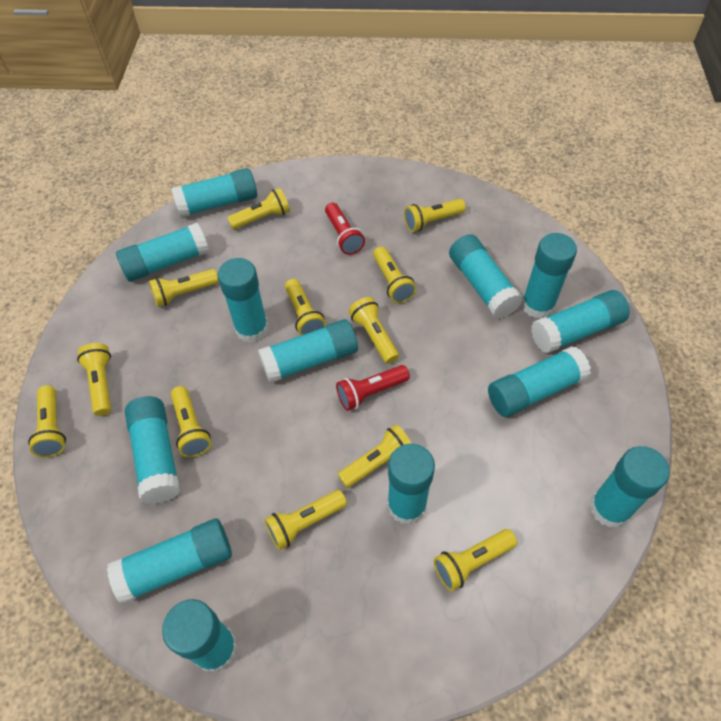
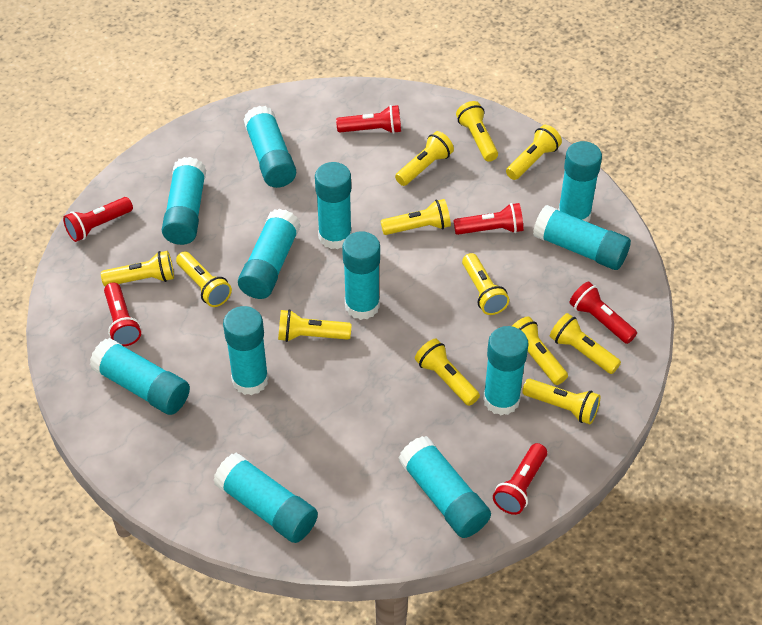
red flashlight: [325,203,365,255] [336,365,410,411] = 2 -> [63,197,133,242] [104,282,141,346] [336,105,401,134] [454,203,523,235] [493,443,547,515] [569,281,637,344] = 6
turquoise glue stick: [107,518,232,605] [116,223,209,282] [125,396,181,504] [162,599,237,673] [171,168,257,218] [218,258,269,343] [258,319,358,383] [387,443,435,525] [449,234,523,318] [488,346,591,417] [522,233,577,319] [531,290,630,354] [590,446,670,528] = 13 -> [90,338,190,415] [162,157,206,245] [213,453,318,543] [223,306,269,395] [238,209,301,299] [243,106,296,188] [315,162,352,249] [342,231,380,320] [398,436,491,538] [483,326,529,415] [533,205,631,270] [558,141,602,222] = 12

